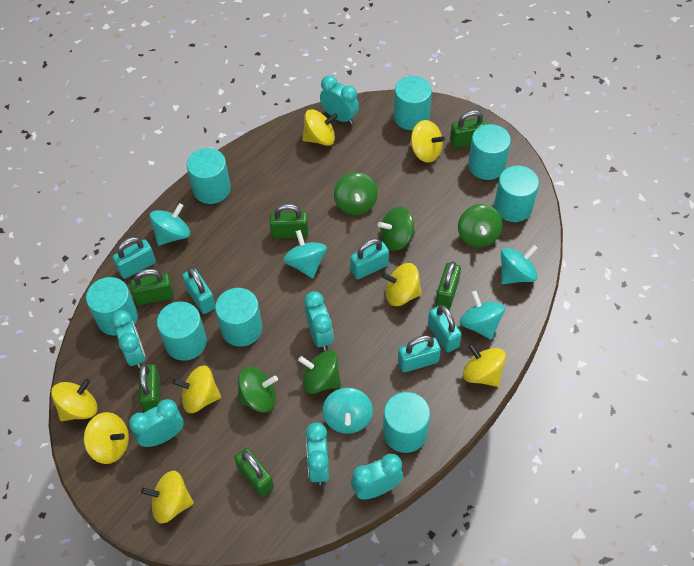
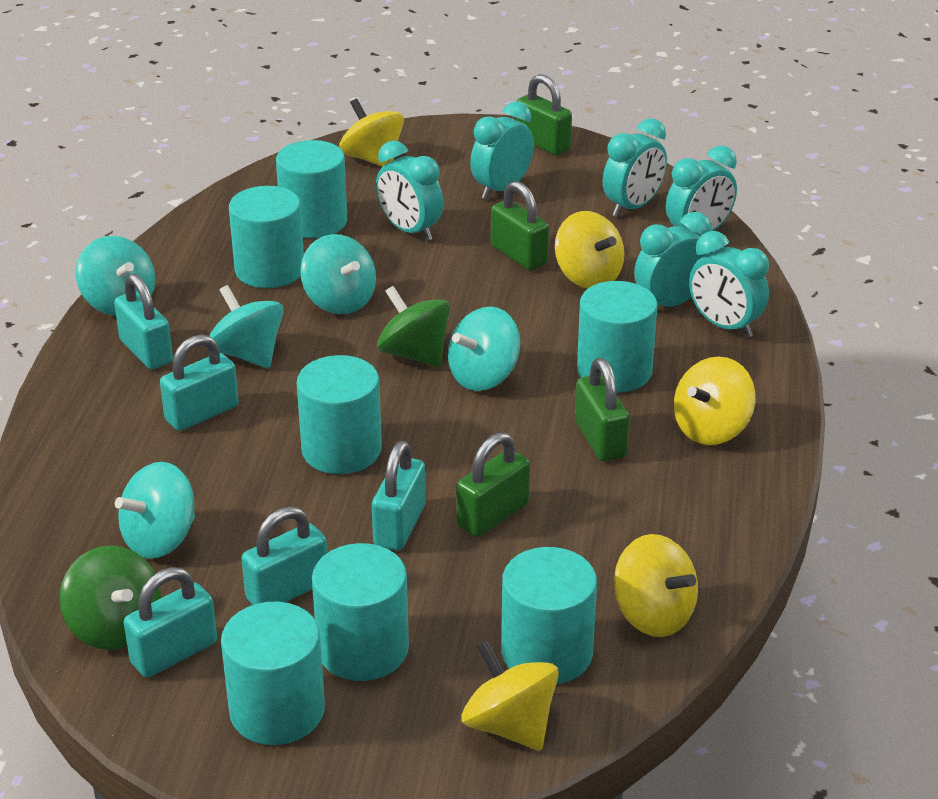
green padlock: [130,269,174,305] [139,364,160,412] [234,448,274,497] [270,204,308,238] [436,261,461,309] [450,110,487,148] = 6 -> [457,432,530,537] [491,181,549,270] [516,74,572,155] [575,358,629,461] = 4
green spinning top: [237,367,278,412] [298,350,341,394] [334,172,378,215] [378,206,415,251] [458,204,503,248] = 5 -> [60,546,161,650] [377,286,450,367] = 2
turquoise cylinder: [86,277,138,336] [157,302,207,361] [187,148,231,204] [215,288,262,347] [383,392,430,453] [394,76,432,130] [468,124,511,180] [494,165,539,222] = 8 -> [221,602,325,745] [229,186,304,288] [276,140,347,238] [297,355,382,474] [312,543,409,681] [501,547,597,684] [577,281,658,393] = 7
yellow spinning top: [51,379,97,421] [84,412,129,464] [141,470,194,524] [173,365,221,413] [302,109,338,146] [381,263,422,306] [410,120,445,163] [463,343,506,387] = 8 -> [339,99,404,167] [461,640,559,751] [555,211,624,289] [614,534,698,637] [674,356,756,445] = 5

